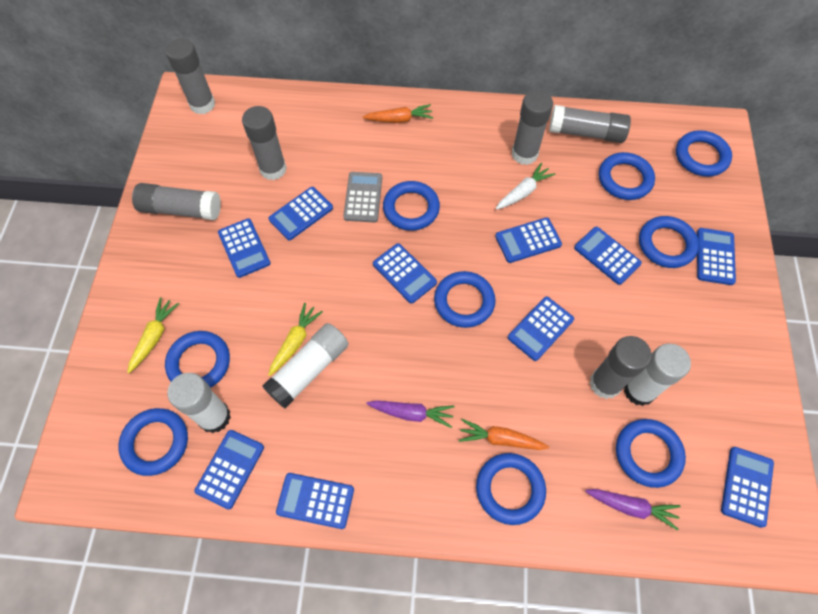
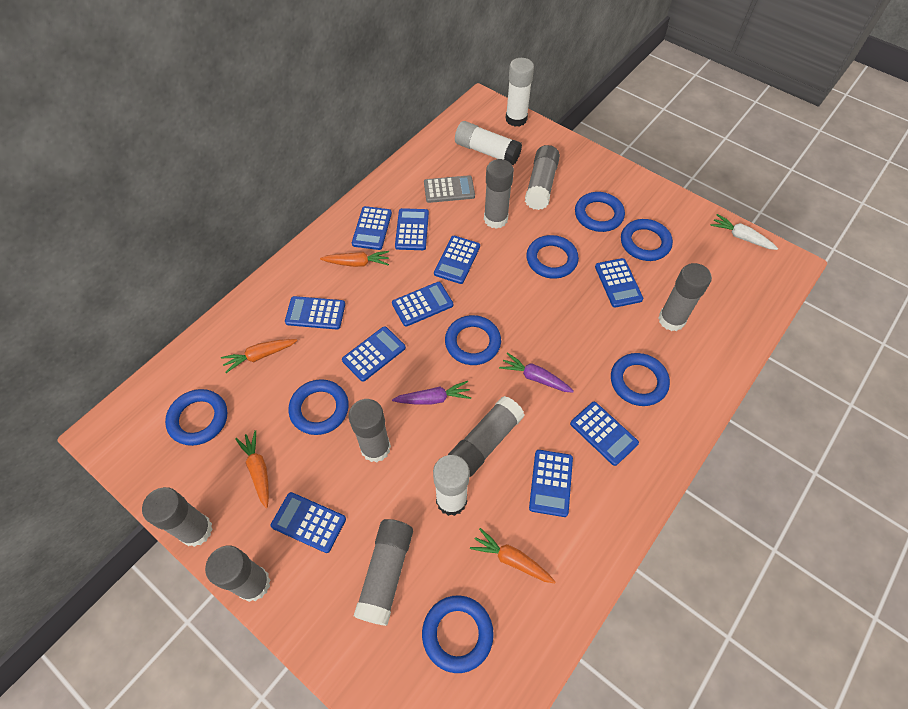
blue ring: [118,408,188,476] [165,331,230,388] [383,181,440,231] [434,271,496,328] [476,453,546,525] [599,152,655,200] [616,419,686,488] [639,216,699,268] [676,130,732,177] = 9 -> [165,389,227,446] [288,379,349,435] [422,595,494,673] [445,315,501,365] [526,235,579,279] [575,192,625,232] [611,353,670,406] [621,219,673,261] = 8
grey glue stick: [132,183,221,220] [165,38,215,114] [242,106,287,180] [512,90,553,165] [549,105,631,143] [590,336,652,399] = 6 -> [142,487,213,547] [205,546,271,602] [348,399,391,462] [354,519,413,626] [448,396,525,477] [484,159,514,229] [525,145,560,210] [658,263,712,331] = 8
orange carrot: [363,104,433,123] [459,419,549,450] = 2 -> [221,339,297,373] [235,430,269,508] [320,251,389,267] [470,528,556,583] = 4
yellow carrot: [127,297,179,373] [268,303,323,376] = 2 -> none = 0

